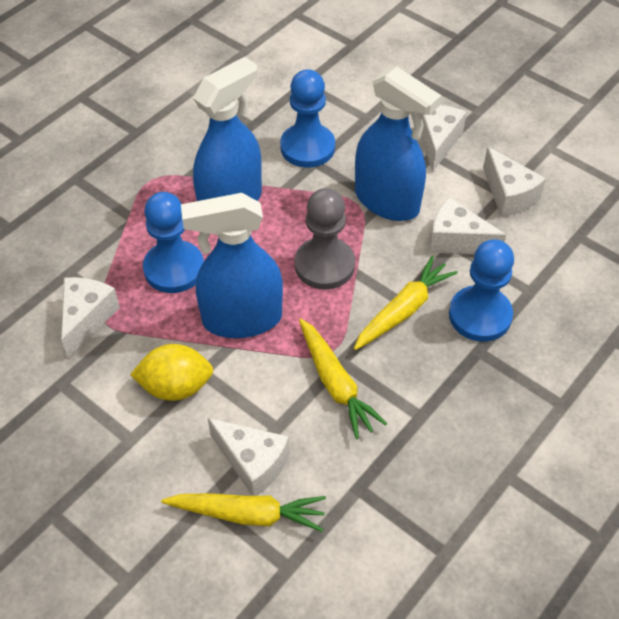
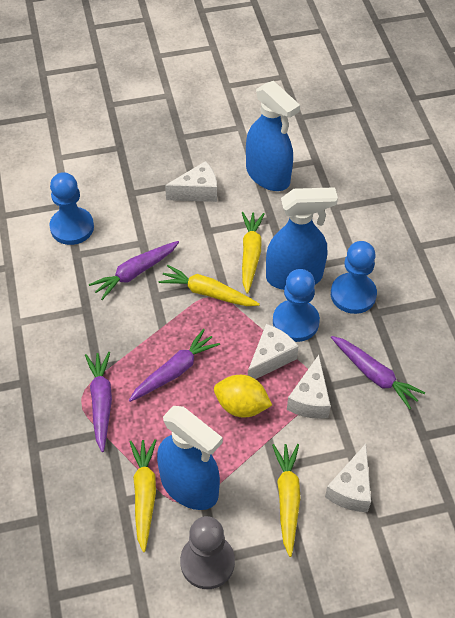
purple carrot: none = 0 -> [85,352,112,452] [89,241,179,300] [129,329,220,402] [331,336,425,410] = 4
white cheese: [61,277,120,359] [208,418,289,496] [421,105,467,172] [430,197,506,254] [483,147,546,217] = 5 -> [165,161,217,202] [248,324,299,379] [287,355,331,419] [325,444,371,512] = 4
yellow carrot: [161,493,326,532] [299,318,387,439] [354,256,457,350] = 3 -> [129,439,156,552] [159,265,260,306] [242,212,264,294] [272,444,301,557] = 4

